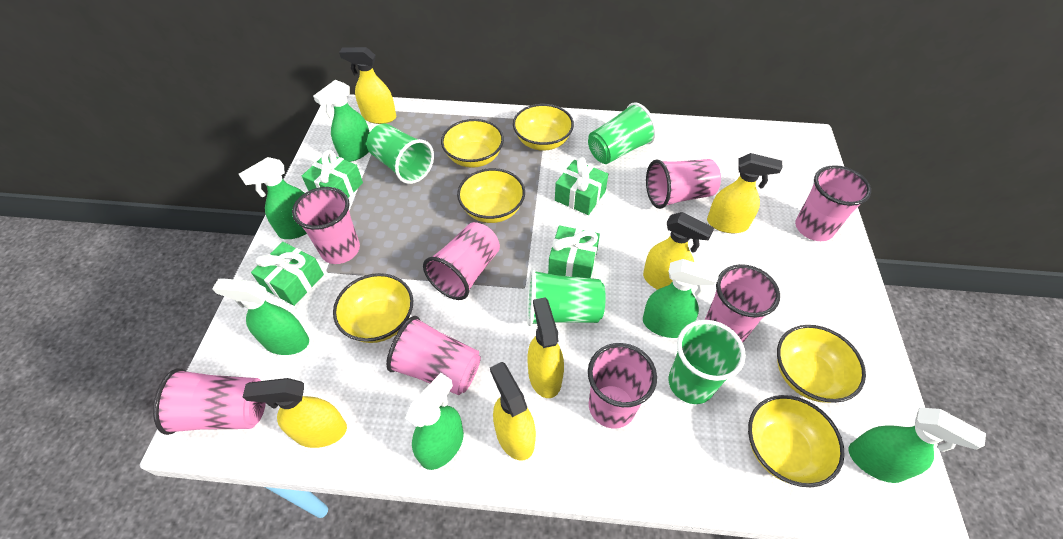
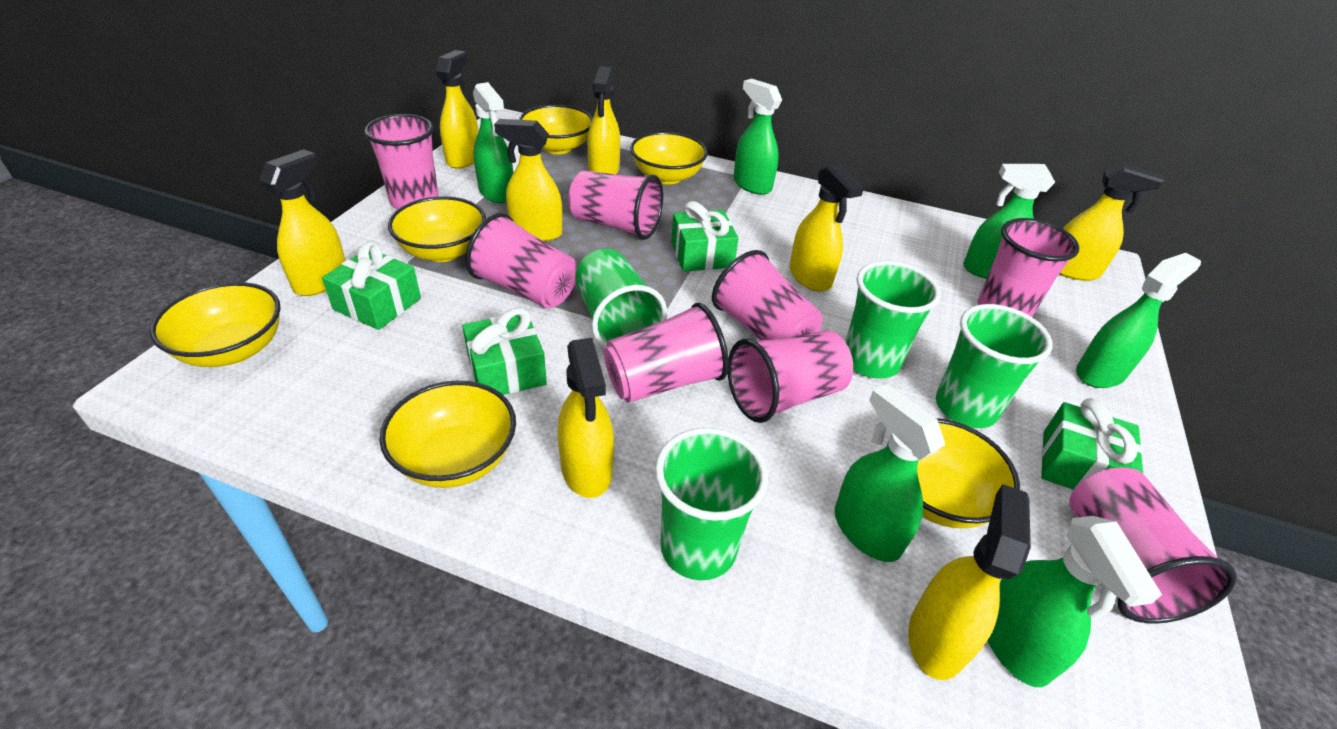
yellow spray bottle: [243,378,347,448] [339,47,396,124] [490,362,536,460] [528,297,564,398] [643,212,714,290] [707,153,783,233] = 6 -> [259,149,345,296] [436,50,479,169] [494,119,562,241] [558,338,614,498] [587,66,620,174] [790,163,864,292] [908,484,1031,680] [1059,163,1164,281] = 8

